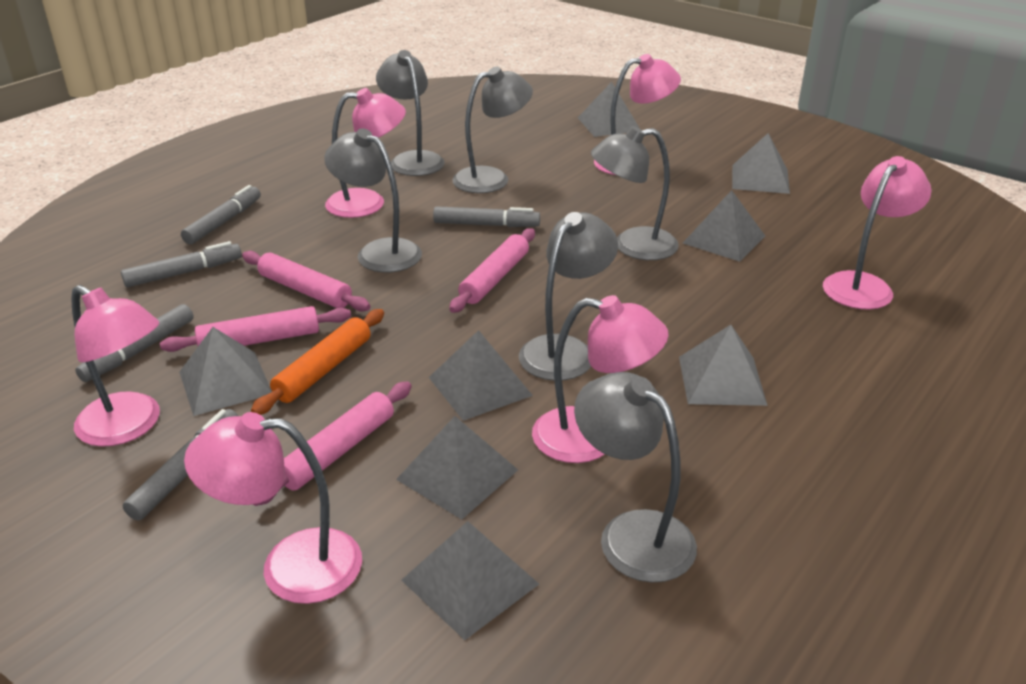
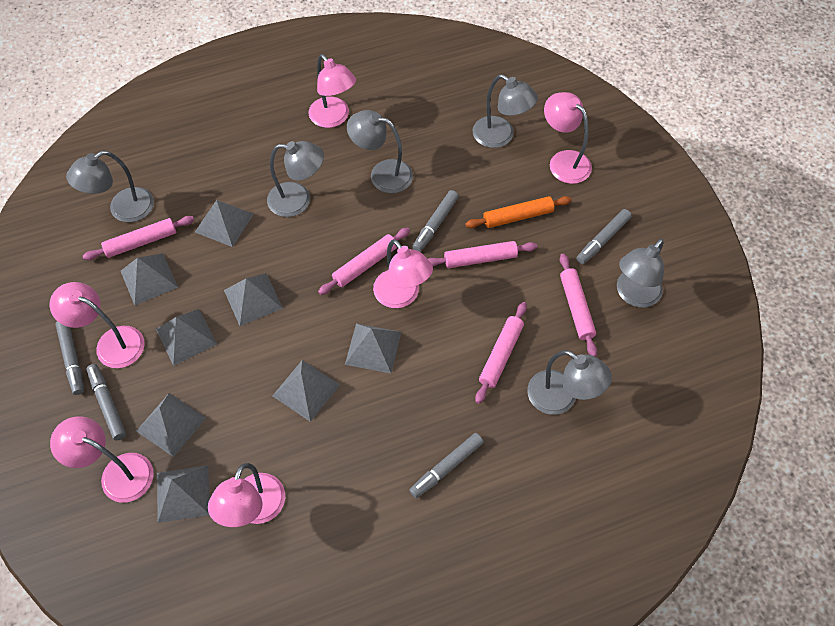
pink rolling pin: [160,306,351,352] [242,251,371,312] [253,381,412,506] [449,228,535,313] = 4 -> [83,216,194,260] [318,228,410,295] [428,241,537,268] [475,302,527,404] [560,253,597,357] = 5

